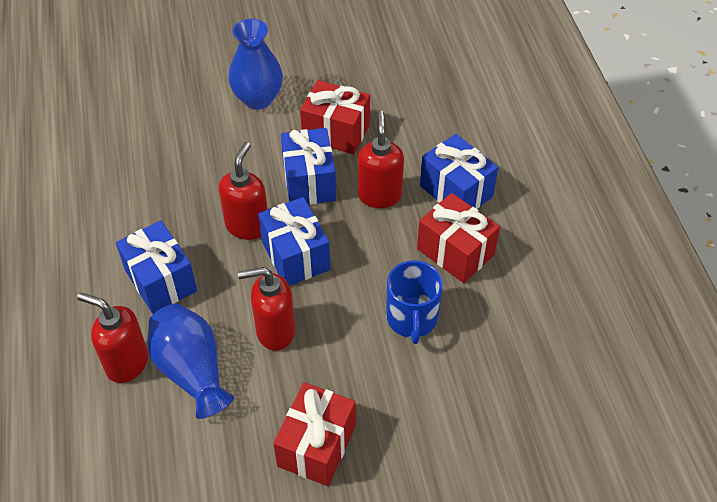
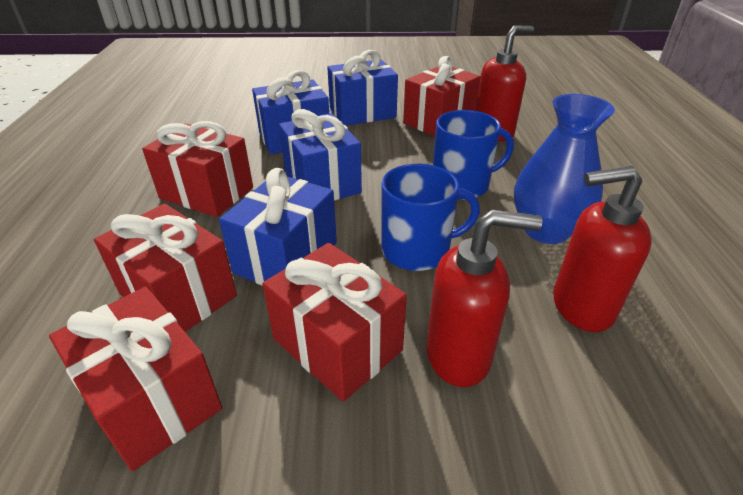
blue mug: [386,260,443,344] = 1 -> [382,164,480,271] [433,110,514,200] = 2
blue vase: [148,304,234,419] [228,19,283,110] = 2 -> [514,94,615,244] = 1
red gift: [273,382,356,486] [300,80,370,154] [417,193,500,283] = 3 -> [49,287,222,471] [94,204,237,332] [142,121,253,217] [262,243,407,402] [403,56,481,137] = 5
red soap dispenser: [77,293,148,383] [219,142,267,240] [238,267,295,351] [358,111,404,208] = 4 -> [427,210,543,387] [476,26,534,141] [553,166,652,332] = 3

